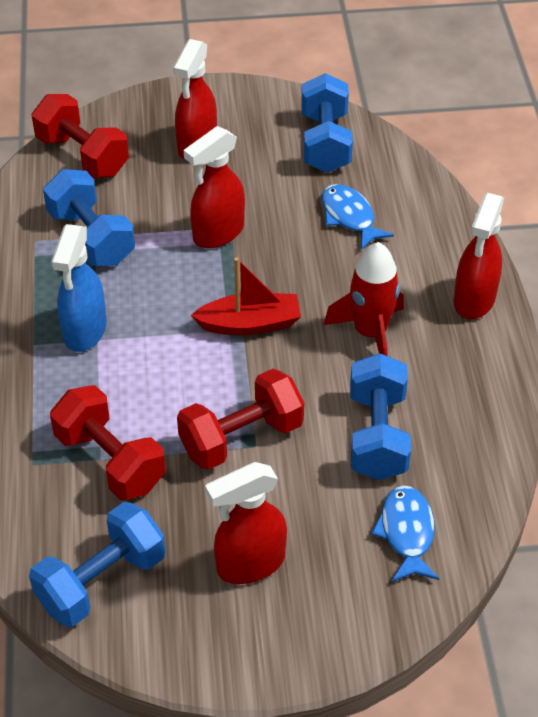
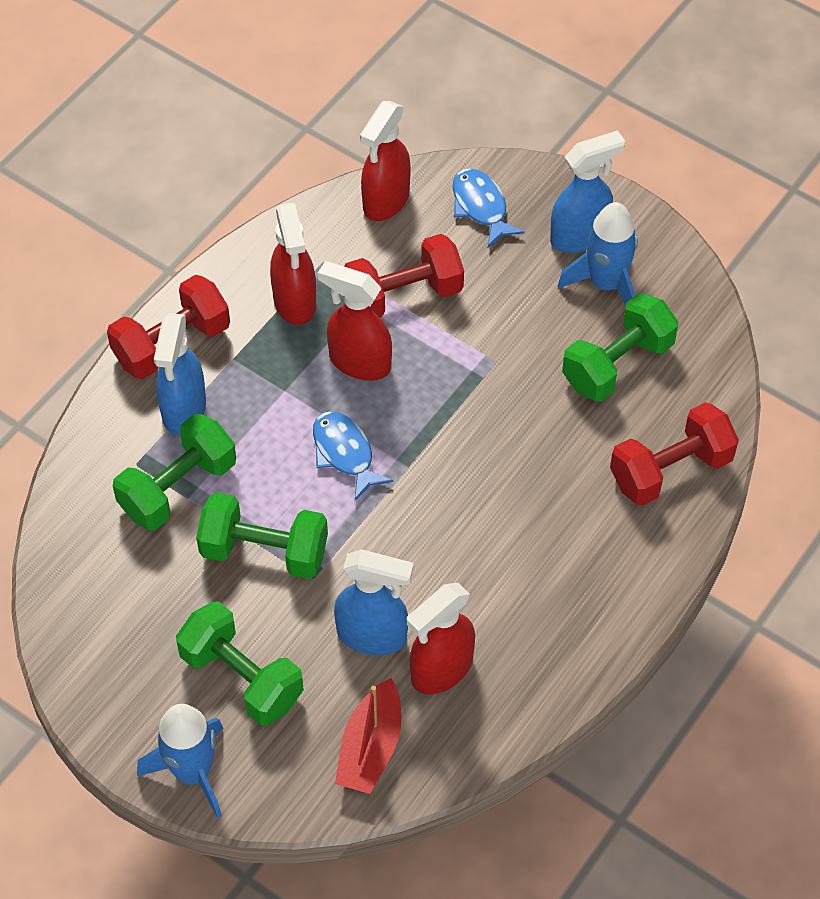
blue dumbbell: [29,502,165,627] [43,169,135,266] [301,73,353,173] [350,353,411,480] = 4 -> none = 0
blue rocket: none = 0 -> [137,704,224,818] [558,202,638,305] = 2
blue spray bottle: [51,224,107,352] = 1 -> [154,313,206,435] [334,549,414,655] [550,130,625,253] = 3
green dumbbell: none = 0 -> [113,414,236,530] [176,601,304,726] [196,492,328,579] [562,293,678,402] = 4
red rocket: [324,242,404,356] = 1 -> none = 0

